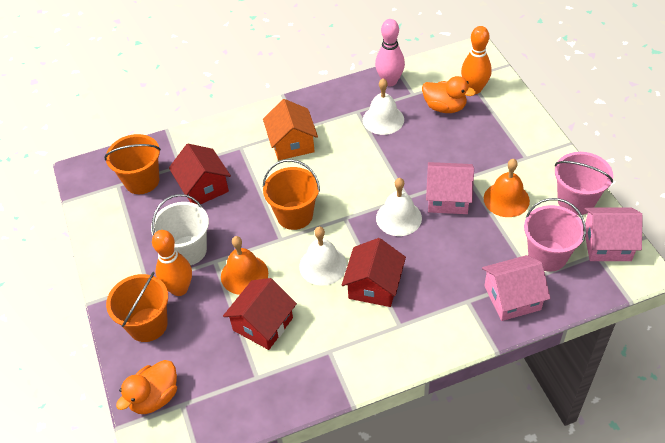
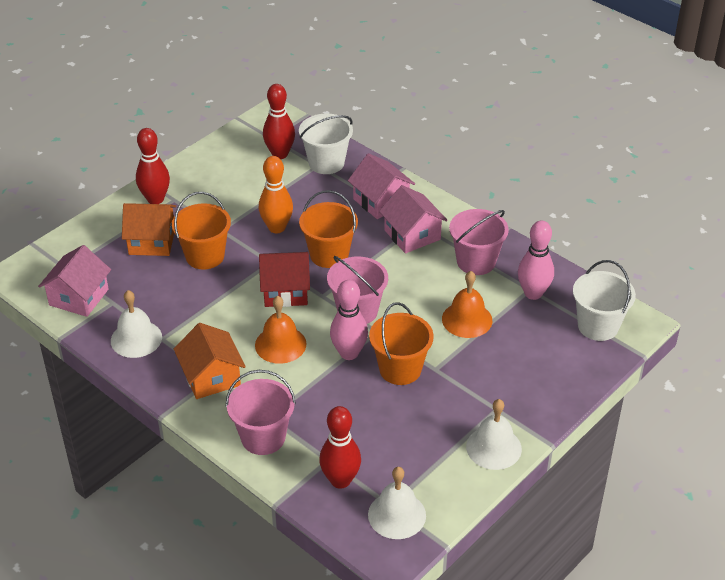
orange bowling pin: [152,230,192,296] [461,26,492,94] = 2 -> [259,156,293,233] = 1
orange duck: [116,360,177,414] [422,76,476,113] = 2 -> none = 0
orange house: [263,99,318,161] = 1 -> [122,203,176,256] [174,323,246,399] = 2
pink bowling pin: [375,19,405,86] = 1 -> [330,280,368,360] [518,221,554,300] = 2
pink bucket: [524,198,586,272] [555,152,613,215] = 2 -> [226,370,296,455] [327,256,388,324] [449,209,509,275] = 3
red bowling pin: none = 0 -> [136,128,170,204] [263,84,295,159] [319,406,361,489] = 3
red house: [169,144,231,205] [223,278,297,350] [342,238,406,307] = 3 -> [259,252,310,307] = 1
white bucket: [151,194,209,265] = 1 -> [299,114,353,174] [573,260,636,341] = 2

